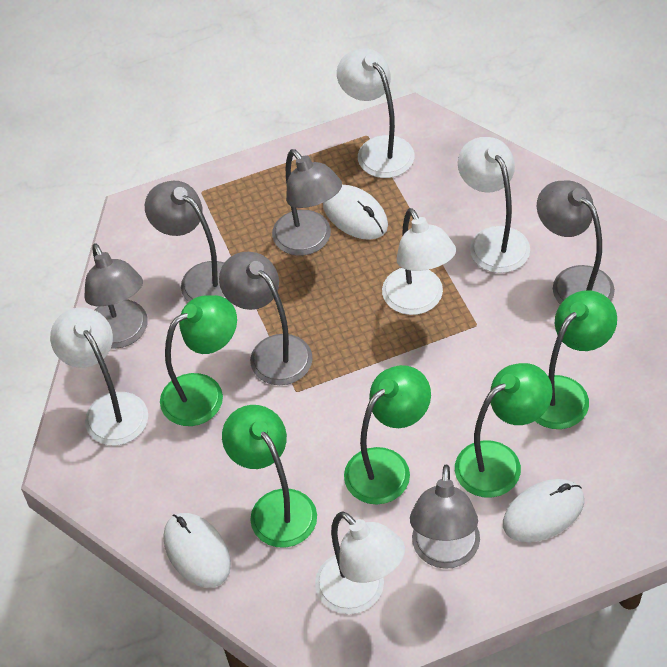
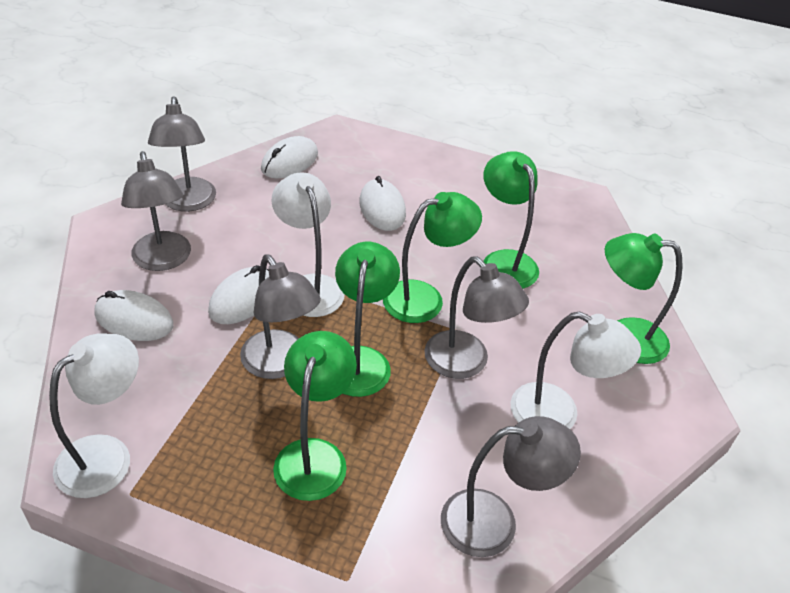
grey lamp: [84,243,148,349] [145,181,228,302] [219,252,313,385] [272,149,342,256] [410,464,480,569] [537,180,615,304] = 6 -> [121,151,191,271] [148,96,216,212] [240,255,321,379] [424,257,529,379] [441,416,581,557] = 5
white lamp: [50,307,148,445] [315,511,405,614] [337,48,414,178] [382,208,456,315] [458,137,530,273] = 5 -> [49,333,139,498] [272,172,344,317] [510,312,641,429] = 3
white mouse: [163,513,231,588] [323,185,388,240] [503,479,584,542] = 3 -> [94,290,173,341] [208,265,269,324] [261,136,318,178] [359,176,406,231] = 4

